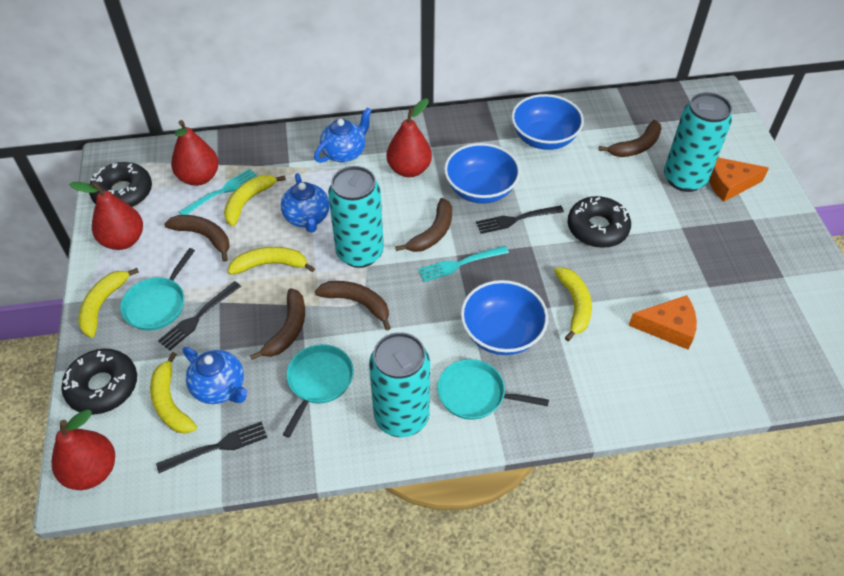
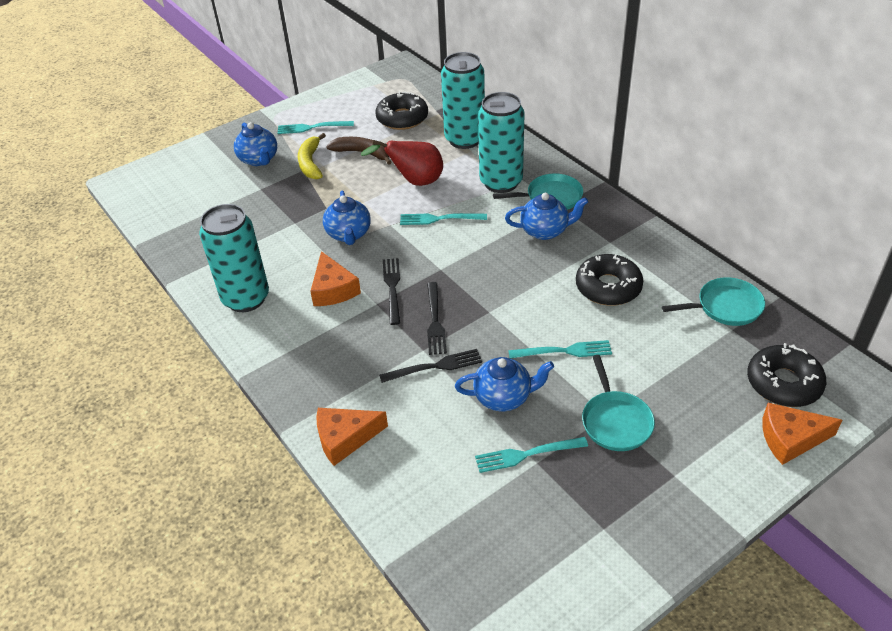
blue bowl: [444,143,521,204] [461,280,548,355] [511,94,584,150] = 3 -> none = 0
blue teapot: [183,347,247,404] [281,173,330,233] [314,107,372,163] = 3 -> [234,122,277,166] [323,191,371,245] [455,357,554,411] [505,193,588,240] = 4
brown banana: [164,215,230,262] [250,288,305,360] [315,281,391,330] [395,198,452,252] [598,120,662,157] = 5 -> [326,137,391,165] = 1
orange cheese: [628,295,697,350] [709,157,769,202] = 2 -> [310,251,361,306] [316,408,388,466] [762,403,842,465] = 3
red pear: [51,410,115,490] [69,182,143,250] [171,120,219,186] [387,99,432,177] = 4 -> [360,140,443,186] = 1
turquoise fork: [179,169,257,215] [418,246,509,282] = 2 -> [277,121,354,134] [400,213,487,225] [475,437,588,473] [508,340,612,359] = 4
yellow banana: [78,268,139,337] [150,352,197,434] [224,175,286,226] [228,247,315,275] [554,268,592,341] = 5 -> [298,133,326,179] = 1

